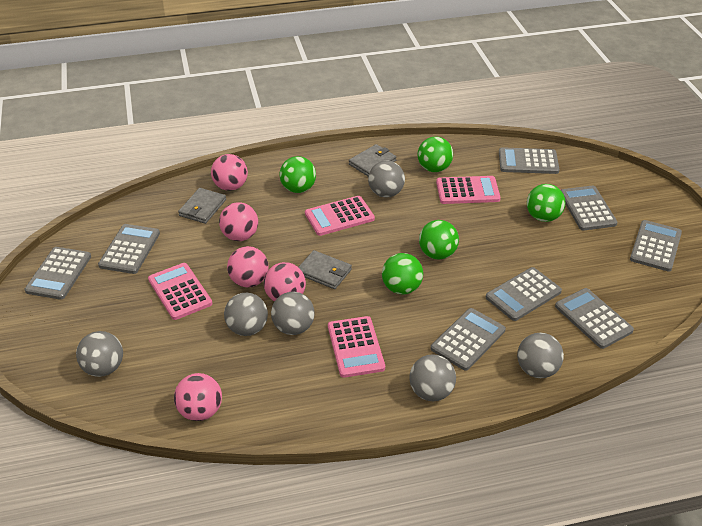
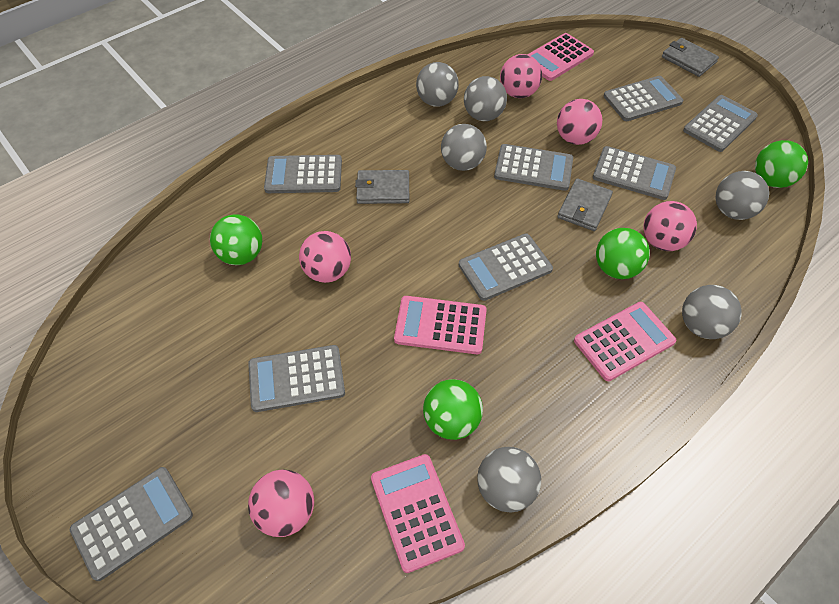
green ball: [280,156,316,193] [382,253,423,295] [417,137,453,172] [419,220,459,260] [527,184,565,222] = 5 -> [210,214,262,265] [423,379,483,440] [596,228,650,279] [755,140,808,188] = 4

